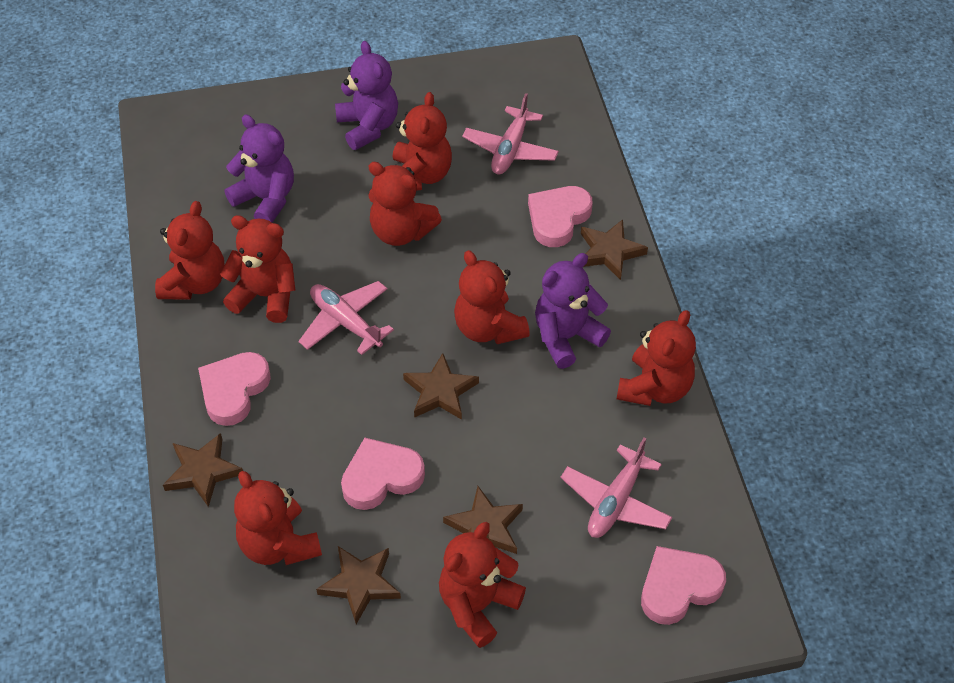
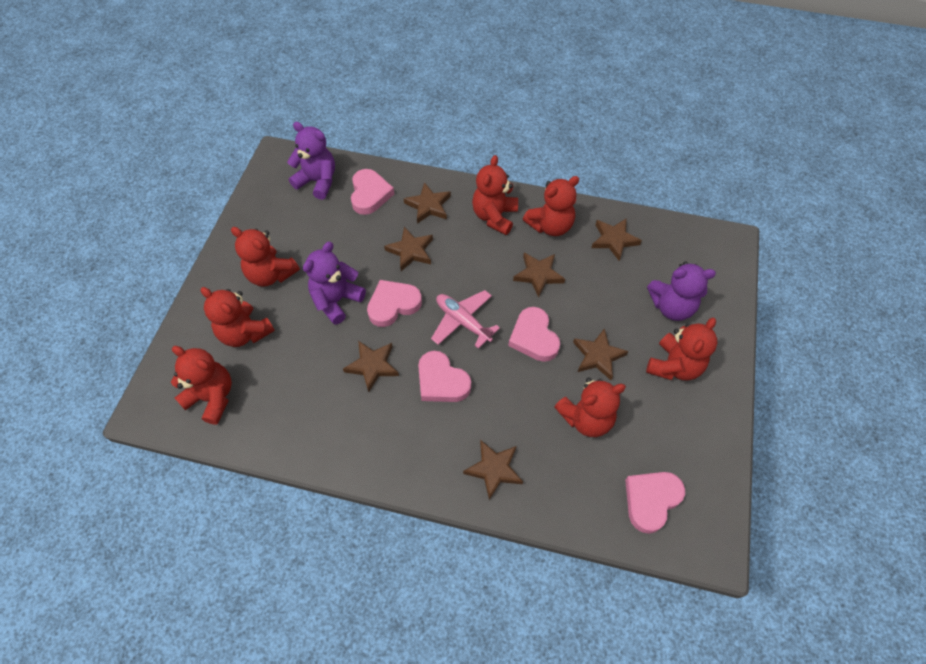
brown star: [163,433,243,507] [316,546,401,624] [403,353,479,420] [443,486,523,554] [581,219,648,280] = 5 -> [343,341,399,392] [384,227,433,271] [404,182,451,224] [463,440,523,500] [513,253,565,298] [573,328,628,380] [591,218,642,261] = 7
pink heart: [198,352,271,426] [341,438,425,510] [528,186,593,247] [641,546,726,625] = 4 -> [351,169,394,215] [367,280,422,327] [418,351,471,402] [508,307,560,362] [625,472,685,534] = 5
pink plane: [298,281,394,355] [462,93,559,175] [560,437,673,538] = 3 -> [431,290,500,349] = 1
red teddy bear: [155,201,225,300] [220,215,296,323] [234,471,322,565] [368,162,442,246] [393,92,452,191] [439,522,526,648] [454,250,530,344] [617,310,696,406] = 8 -> [171,346,232,425] [201,287,275,347] [231,227,300,287] [472,155,518,235] [523,176,579,236] [555,378,626,437] [646,318,717,380] = 7

